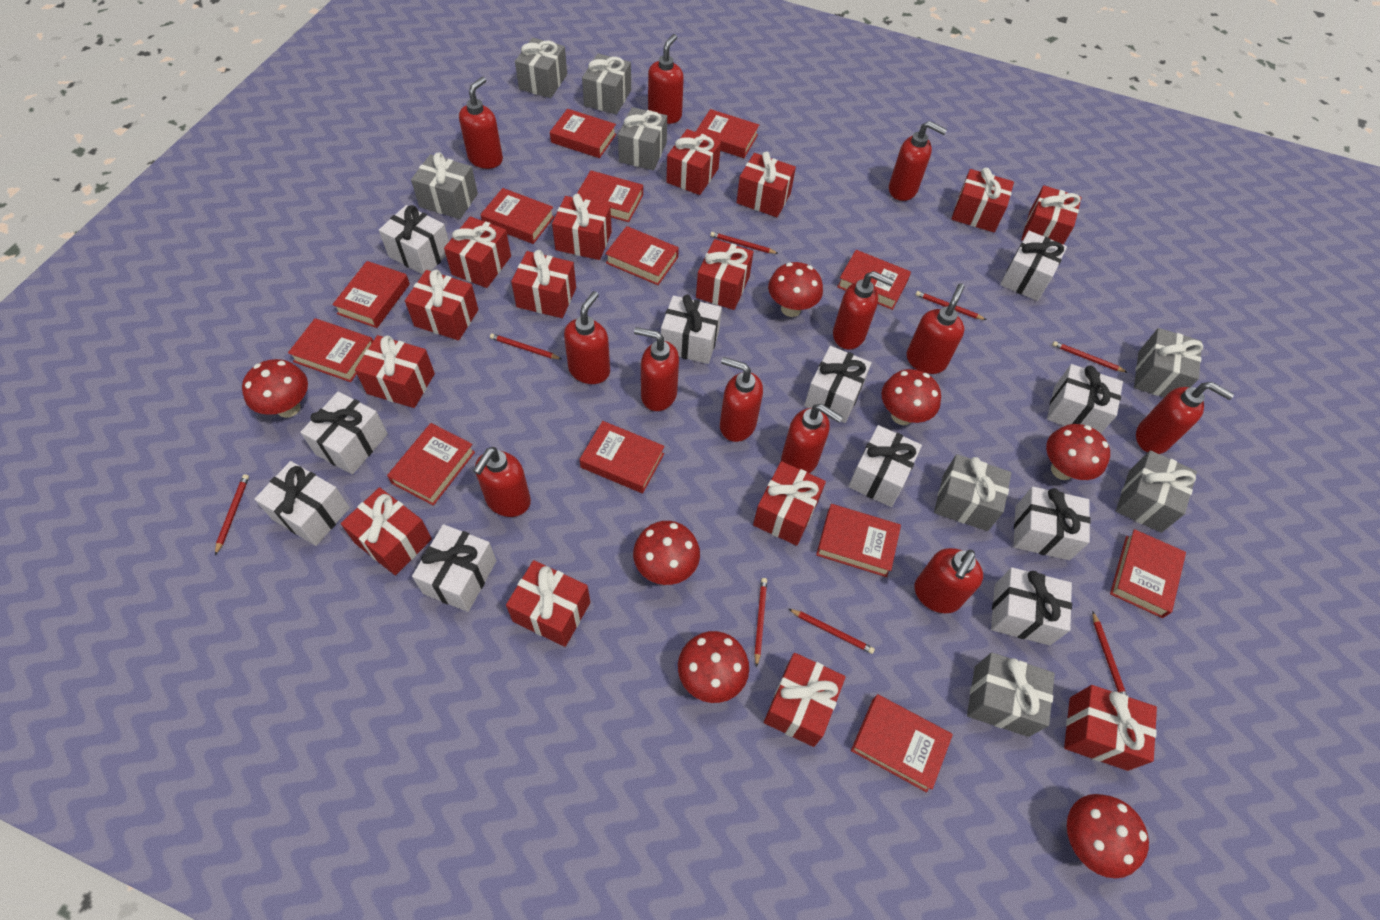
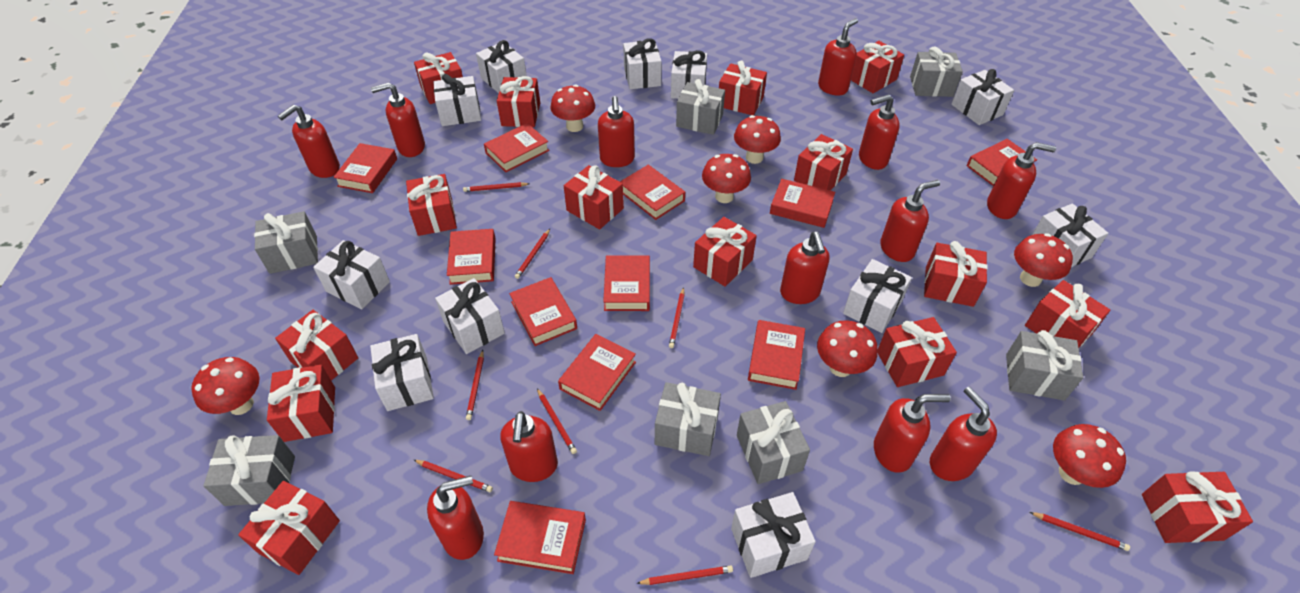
grey gift: [411,152,478,219] [515,38,567,98] [582,53,631,115] [618,107,667,170] [934,454,1011,531] [967,652,1055,737] [1116,450,1197,533] [1134,328,1203,397] = 8 -> [204,435,295,506] [254,211,318,274] [655,382,721,456] [676,79,725,135] [737,401,810,484] [910,47,963,97] [1006,330,1083,400] = 7
red book: [288,318,373,382] [332,261,410,328] [387,423,475,506] [480,188,554,244] [550,109,616,158] [577,170,643,222] [579,421,665,493] [605,226,679,285] [696,109,759,158] [816,504,901,577] [837,250,911,310] [851,694,953,792] [1110,529,1186,618] = 13 -> [333,143,397,193] [447,229,496,285] [484,123,549,172] [494,501,586,574] [509,277,577,346] [558,334,636,411] [603,255,650,311] [620,165,685,220] [748,320,805,390] [770,179,835,228] [967,139,1037,186] = 11

